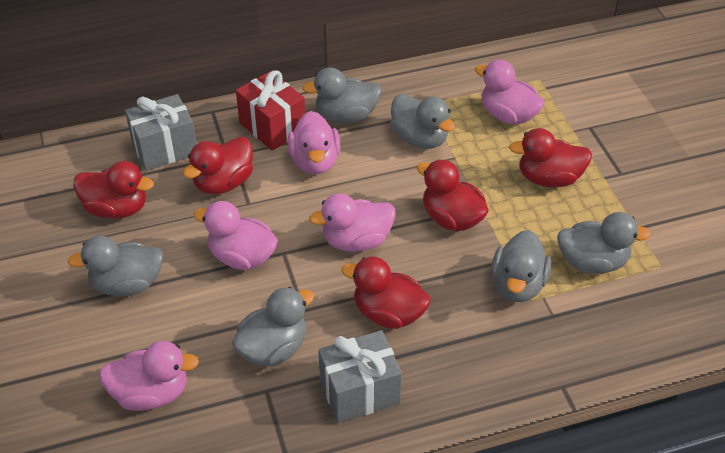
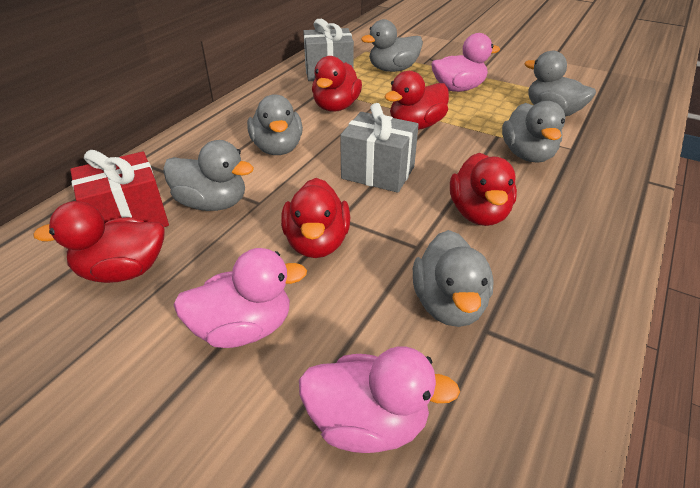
pink duck: [99,341,199,411] [193,201,278,270] [288,111,340,174] [309,193,396,252] [475,60,545,125] = 5 -> [173,248,307,348] [299,347,460,453] [431,33,500,92] = 3

